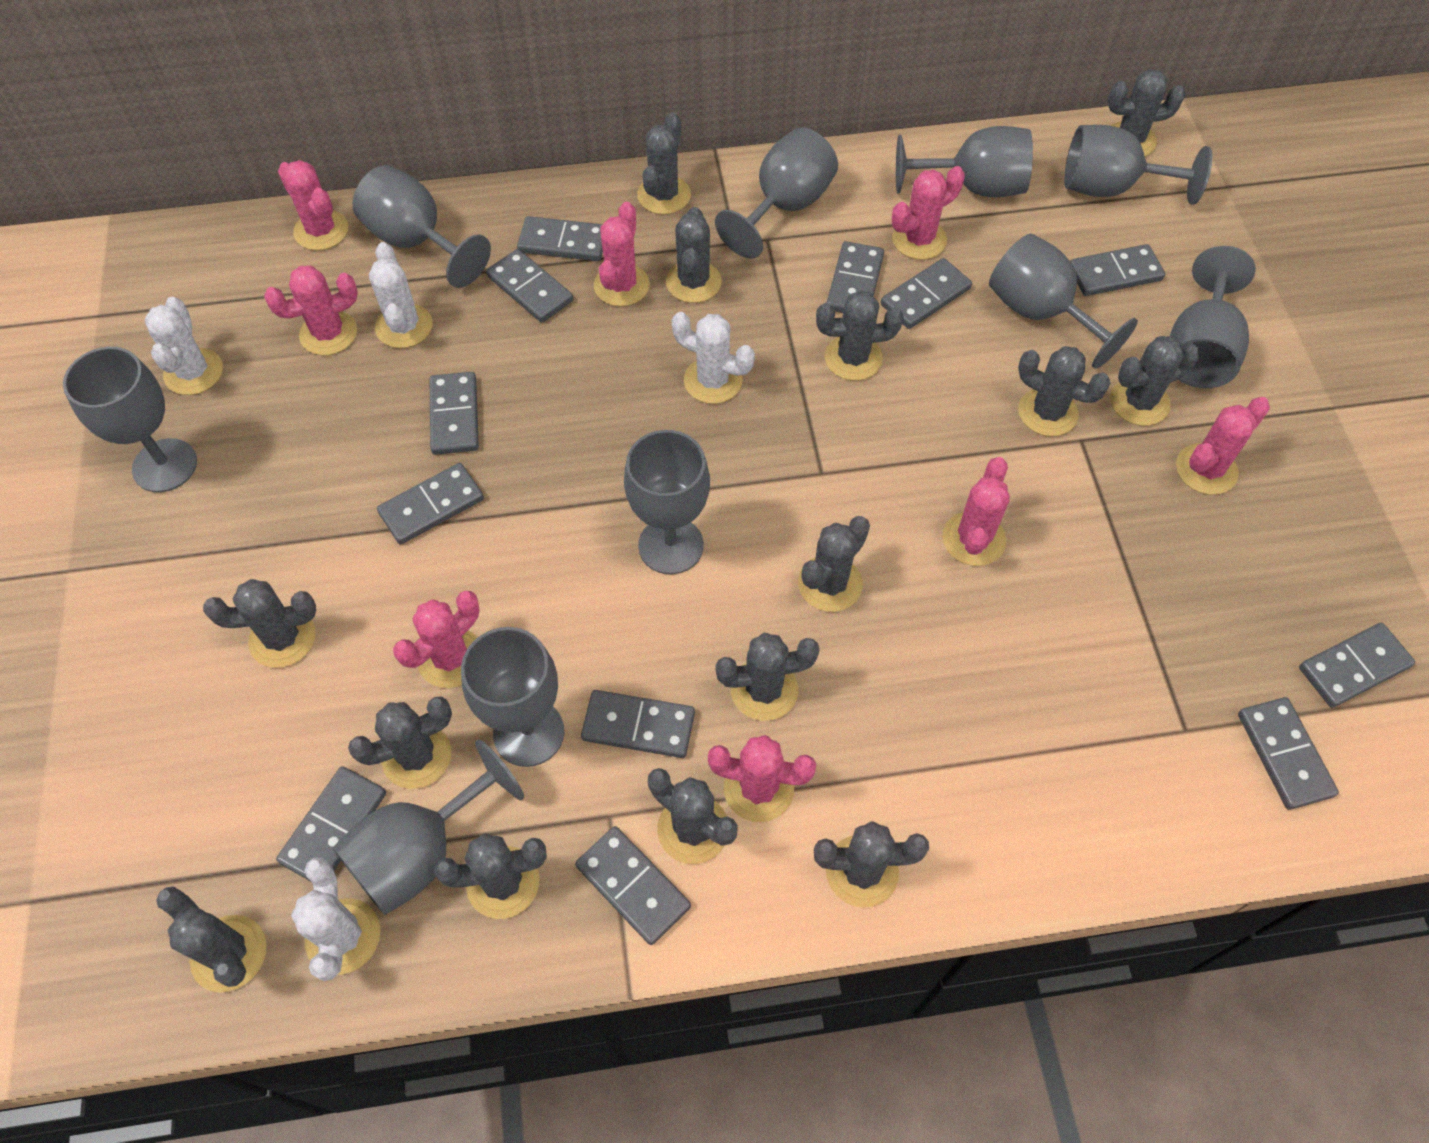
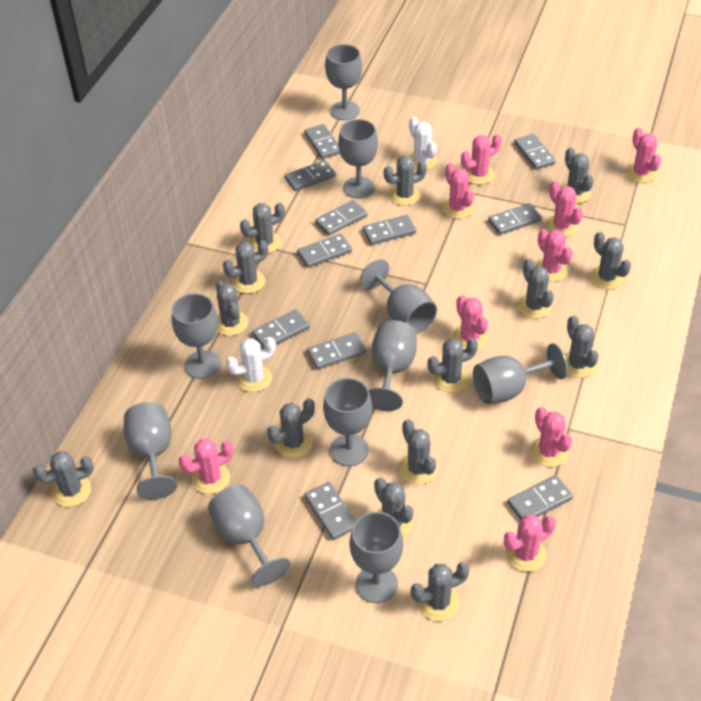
grey domino: [276,766,386,881] [377,463,484,545] [430,372,479,455] [486,249,573,323] [517,216,603,261] [575,826,691,945] [581,690,695,758] [827,241,884,313] [881,258,972,329] [1070,244,1165,296] [1238,697,1339,810] [1299,623,1415,708] = 12 -> [252,309,310,348] [284,160,336,191] [297,234,352,268] [304,124,340,159] [304,482,356,540] [307,332,366,370] [315,200,367,236] [363,215,416,245] [488,203,542,235] [507,475,573,520] [514,134,556,170] = 11
pink cactus: [264,265,358,355] [278,160,348,250] [393,591,479,688] [594,202,650,306] [708,735,816,822] [892,166,965,260] [942,457,1010,566] [1176,397,1270,495] = 8 -> [179,439,233,494] [442,163,474,219] [452,295,488,350] [461,134,502,185] [504,515,556,572] [530,407,572,467] [535,229,573,282] [546,181,583,237] [626,128,661,183] = 9
white cactus: [145,297,223,395] [291,857,380,981] [369,242,433,348] [672,312,755,404] = 4 -> [226,337,276,392] [409,117,437,170] = 2

